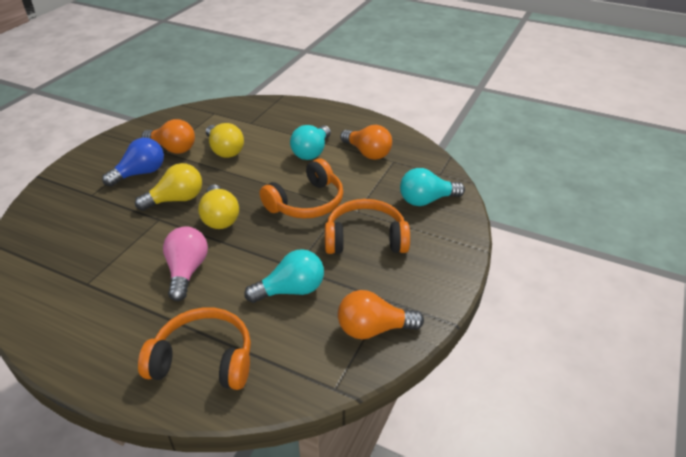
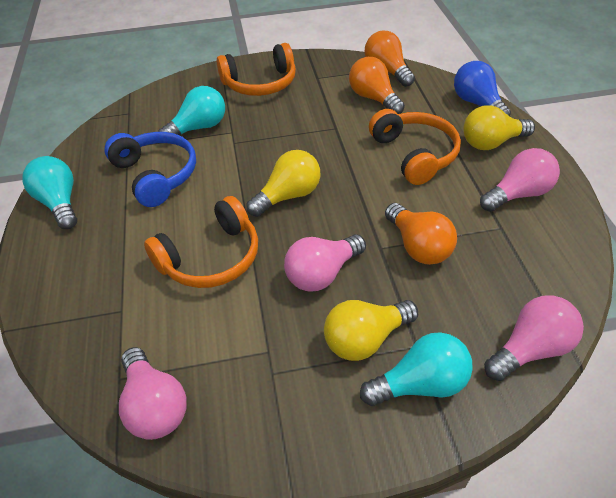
blue headphones: none = 0 -> [104,132,196,207] = 1
pink light bulb: [163,226,208,301] = 1 -> [119,347,187,440] [284,234,366,292] [480,148,560,212] [484,295,584,381] = 4

